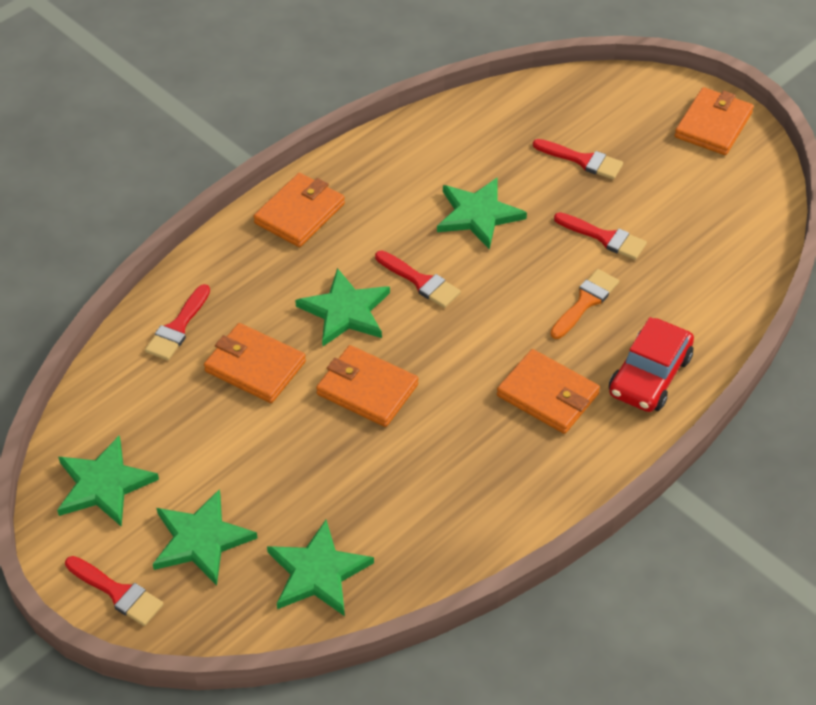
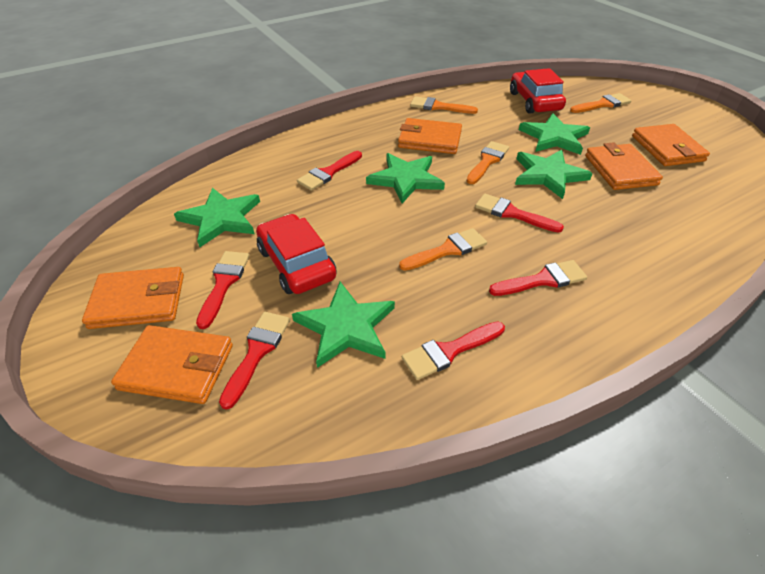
orange brush: [550,269,619,339] = 1 -> [399,228,487,271] [410,96,478,114] [466,141,509,184] [570,93,631,113] = 4
red brush: [65,556,163,626] [145,284,210,360] [375,251,461,308] [533,139,623,179] [554,212,647,260] = 5 -> [196,251,250,329] [219,312,290,410] [297,151,362,191] [402,322,505,380] [475,194,564,233] [489,260,587,296] = 6
red car: [609,317,694,412] = 1 -> [256,214,337,294] [510,68,566,114] = 2

